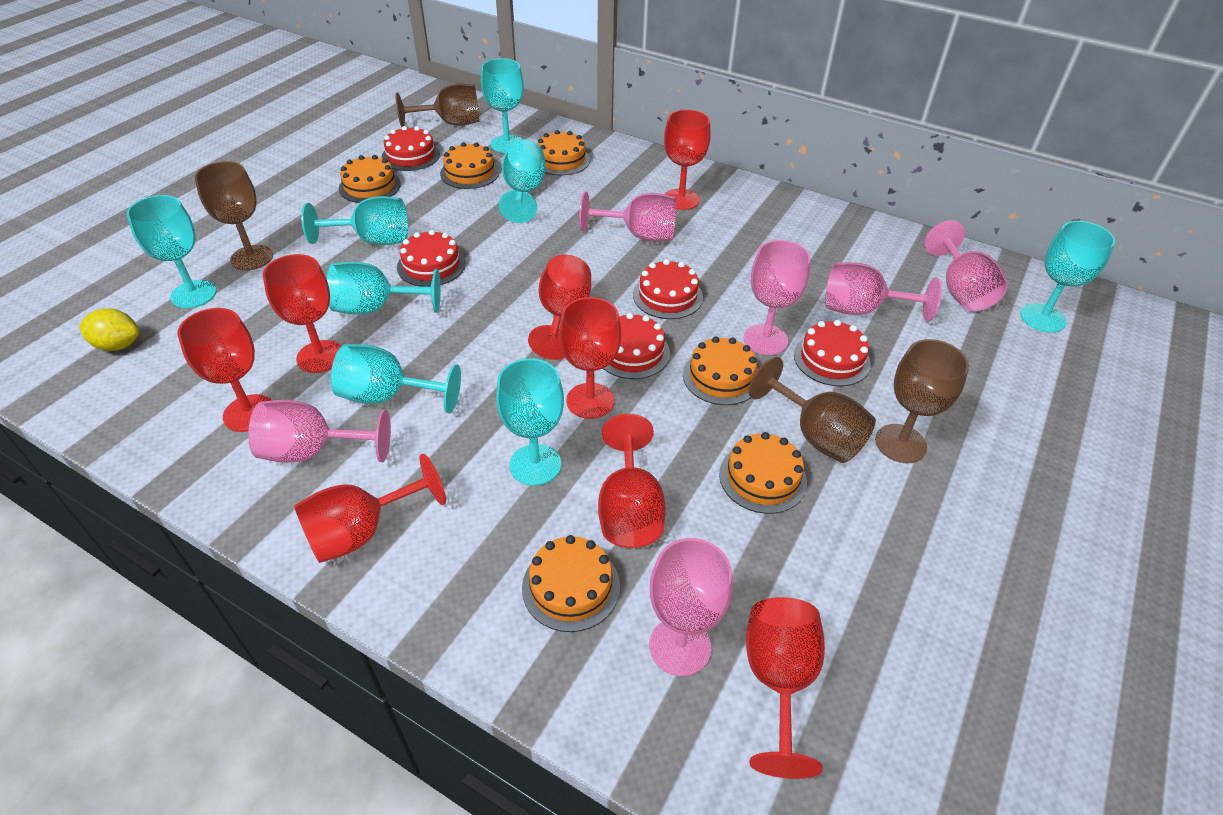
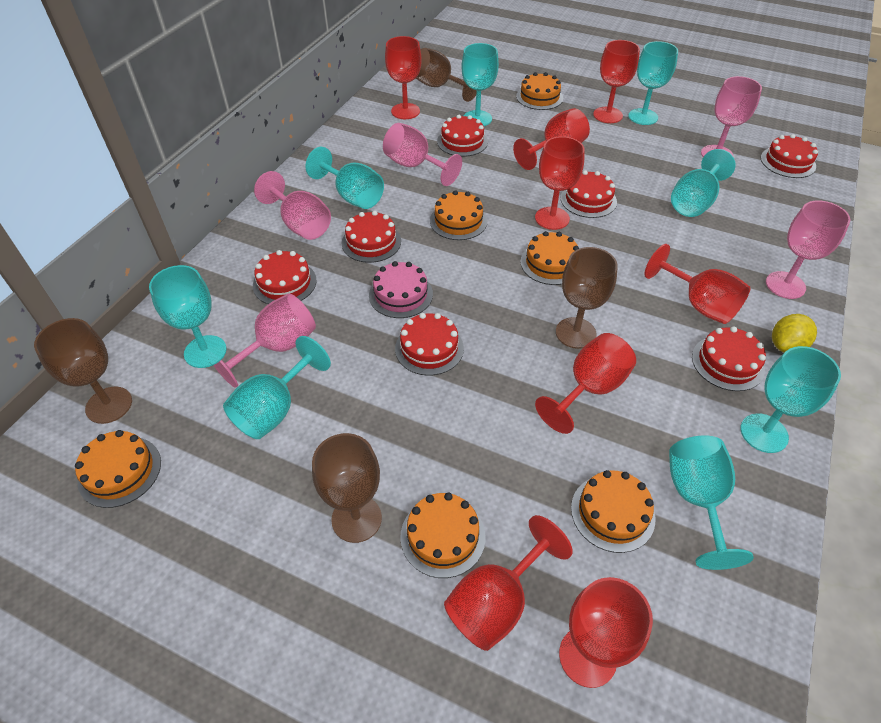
pink cake: none = 0 -> [369,261,433,318] = 1
pink goblet: [248,400,391,462] [579,192,676,241] [650,538,733,676] [744,240,811,355] [825,262,942,321] [924,220,1008,311] = 6 -> [207,293,316,388] [254,171,331,240] [383,123,462,186] [701,76,762,157] [766,201,851,299] = 5
red cake: [382,126,440,171] [397,230,466,287] [603,313,670,379] [633,259,703,319] [794,320,871,386] = 5 -> [253,250,317,304] [342,211,401,263] [395,313,464,376] [437,115,488,157] [561,170,617,218] [692,326,766,391] [761,134,818,178] = 7

